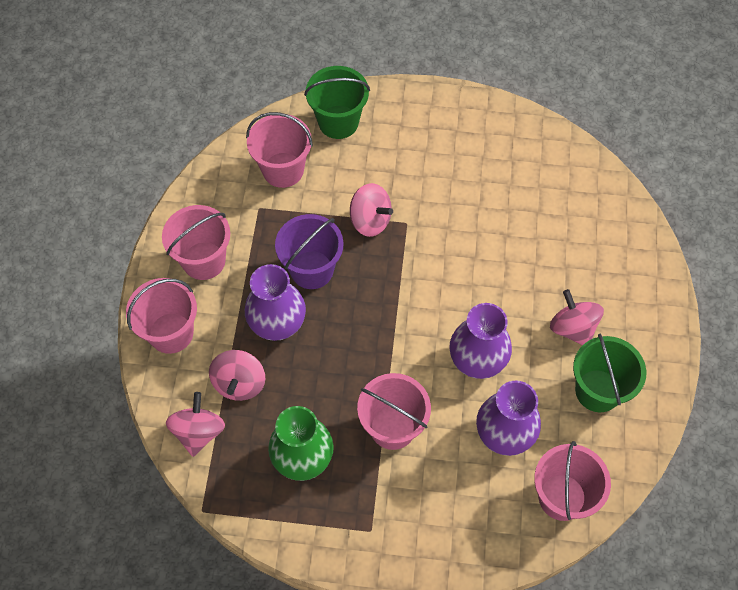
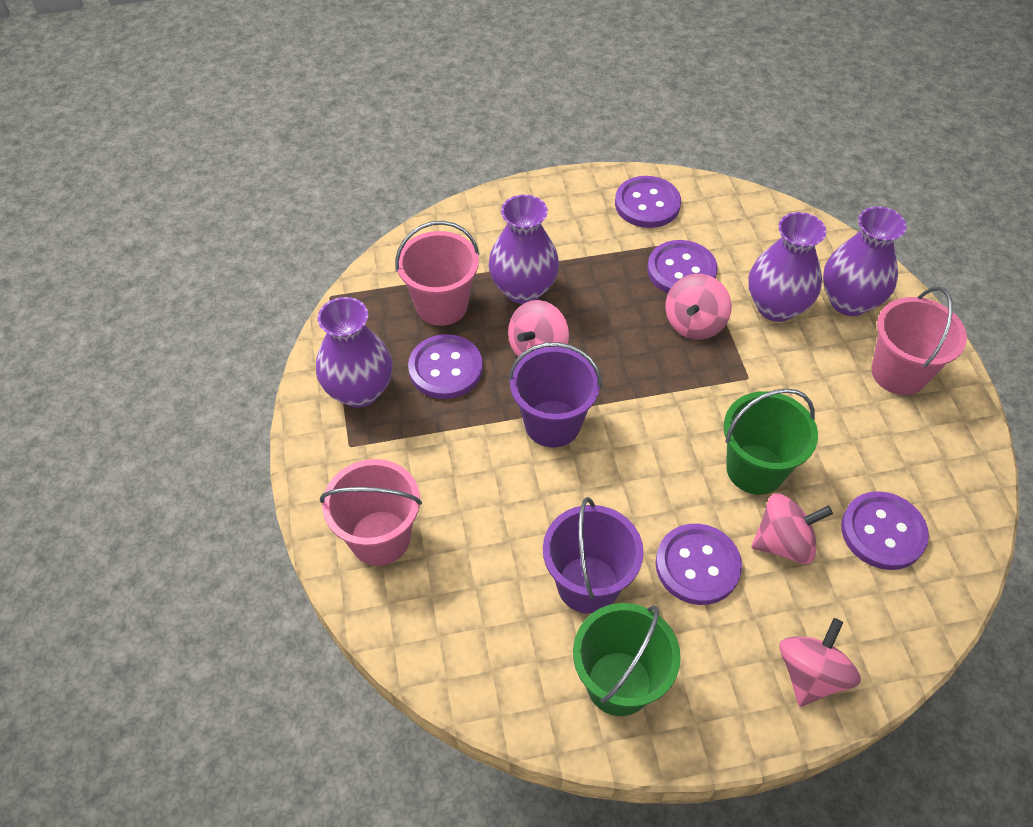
green vase: [268,406,334,481] = 1 -> none = 0
pink bucket: [126,278,197,354] [162,205,230,280] [246,112,313,188] [357,373,431,450] [534,441,611,521] = 5 -> [320,459,422,566] [395,221,479,326] [871,287,967,395] = 3
purple bucket: [275,214,344,289] = 1 -> [508,342,602,447] [543,497,644,614] = 2
purple button: none = 0 -> [408,334,483,399] [615,176,681,228] [647,240,718,294] [655,524,742,605] [841,491,929,570] = 5
purple vase: [245,264,306,341] [449,303,512,379] [476,380,541,456] = 3 -> [316,297,392,408] [488,195,559,304] [748,212,826,322] [823,206,907,316] = 4

